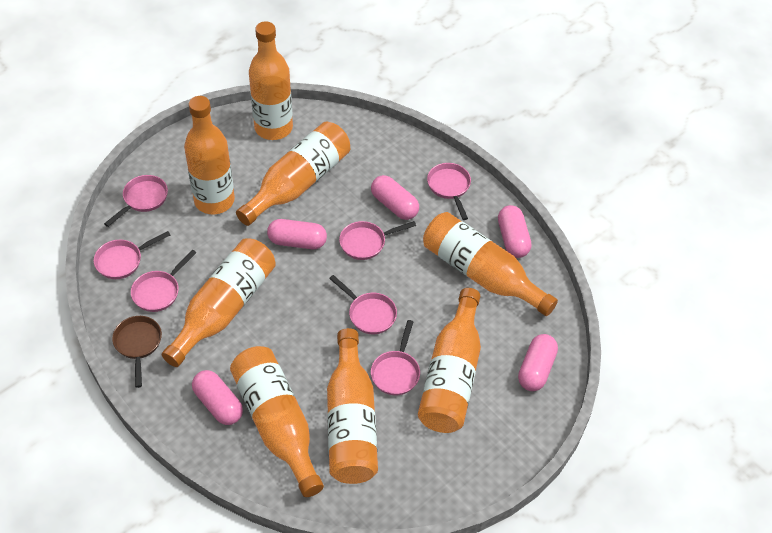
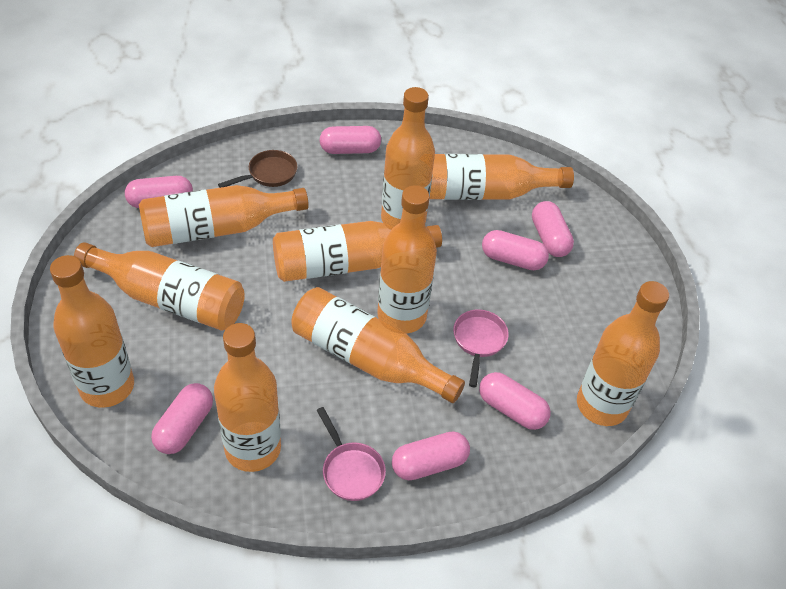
orange bottle: [162,238,276,367] [184,96,235,214] [230,346,324,497] [236,122,350,226] [249,21,293,140] [327,328,378,484] [418,288,481,433] [423,212,558,316] = 8 -> [50,255,134,408] [74,242,245,331] [139,185,309,247] [214,323,281,472] [273,221,442,282] [291,287,465,403] [377,185,437,334] [381,87,435,227] [429,154,574,200] [577,281,669,426] = 10
pink capsule: [192,370,243,425] [267,219,327,249] [371,175,419,220] [498,205,532,258] [518,334,558,391] = 5 -> [125,176,193,208] [151,383,213,454] [319,126,381,154] [392,431,470,480] [479,372,551,430] [482,230,549,270] [532,201,574,257] = 7
pink pan: [94,231,170,279] [104,175,168,227] [131,250,196,312] [329,275,397,334] [339,221,416,260] [371,320,420,395] [427,163,471,220] = 7 -> [317,407,386,501] [453,310,509,387] = 2

